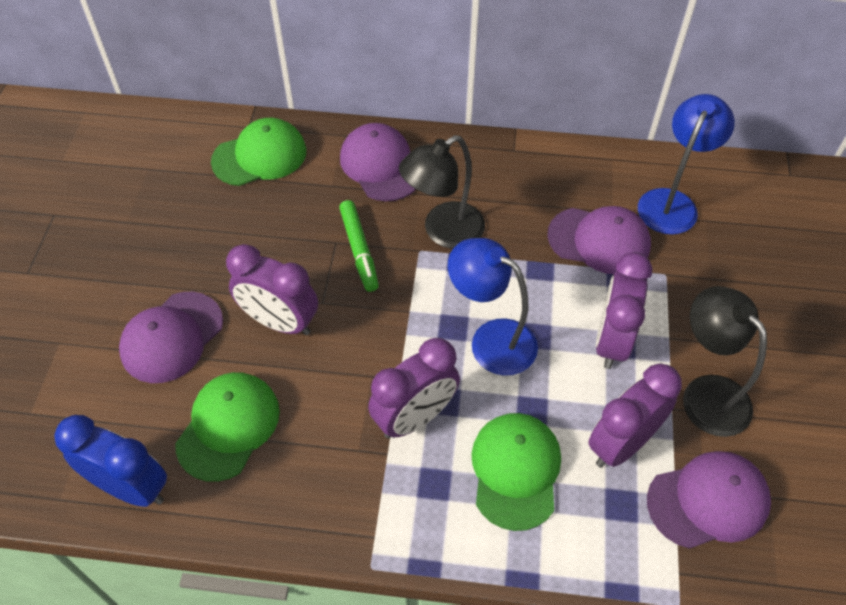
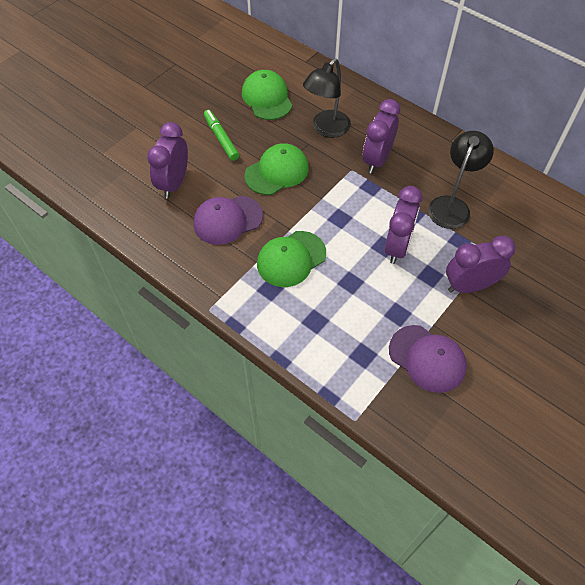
blue clock: [54,415,167,507] = 1 -> none = 0
blue lamp: [448,238,538,376] [638,94,735,235] = 2 -> none = 0
purple cap: [119,292,223,383] [340,123,416,201] [547,206,651,274] [647,451,771,549] = 4 -> [193,196,263,245] [389,325,467,393] = 2

